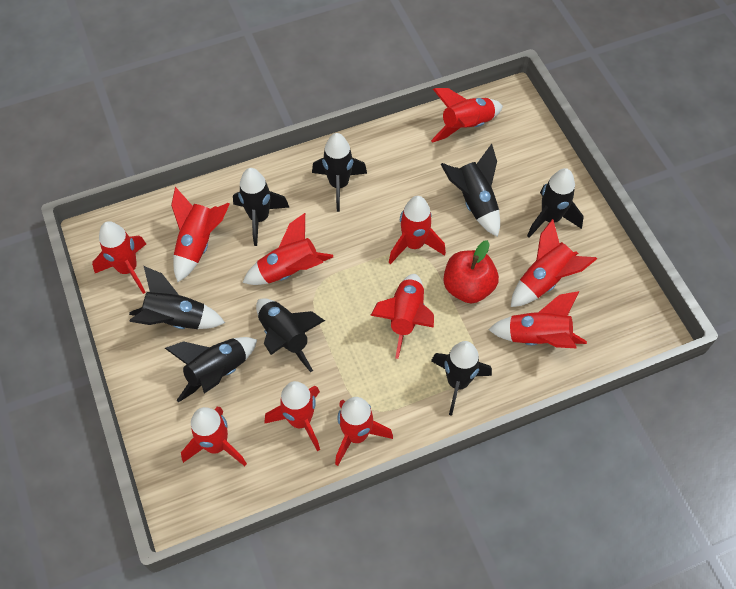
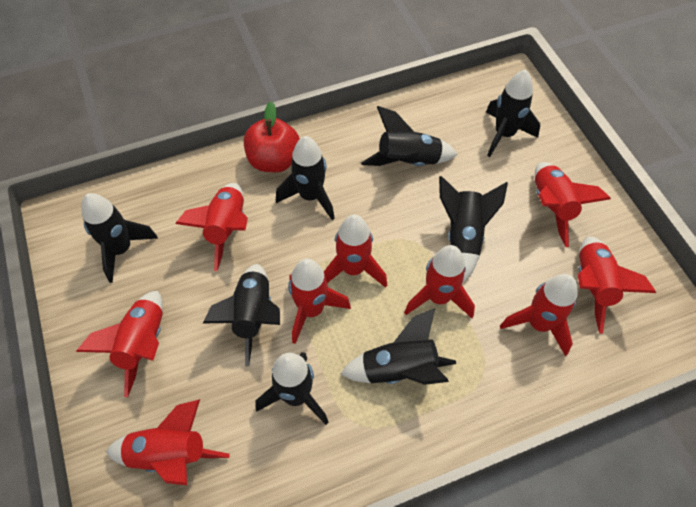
red rocket: [92,221,146,294] [171,187,230,282] [181,407,247,466] [243,213,333,285] [265,381,320,451] [335,397,393,466] [370,274,434,359] [389,196,446,264] [431,88,503,143] [488,291,587,348] [511,219,597,307] = 11 -> [76,291,163,397] [106,399,230,485] [175,183,248,271] [288,259,351,344] [324,214,387,288] [404,245,475,318] [500,274,578,356] [535,162,611,247] [577,236,656,334] = 9

